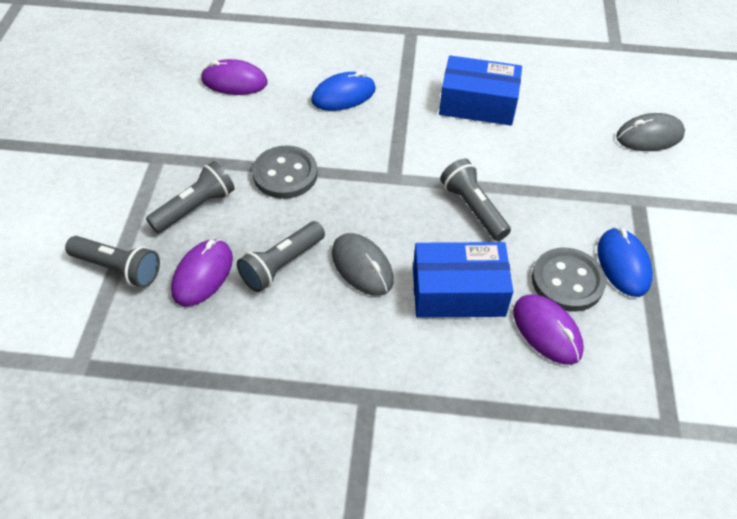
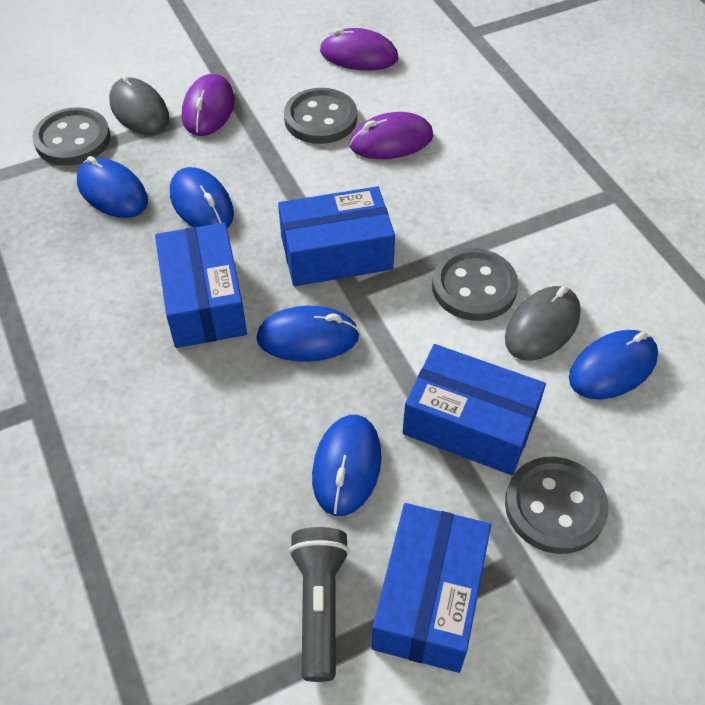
blue box: [413,242,513,318] [439,55,522,126] = 2 -> [155,223,247,348] [278,186,395,286] [371,503,491,673] [403,344,546,475] = 4
blue mouse: [311,71,376,111] [597,227,653,297] = 2 -> [77,156,148,218] [170,167,234,228] [256,306,360,362] [312,415,382,516] [569,330,658,399] = 5
grey button: [252,145,318,199] [532,248,606,312] = 2 -> [32,107,111,166] [284,88,357,144] [432,248,518,321] [505,457,609,554] = 4
grey flashlight: [65,236,160,288] [146,161,235,233] [237,221,325,292] [440,159,511,241] = 4 -> [289,527,350,682] = 1

